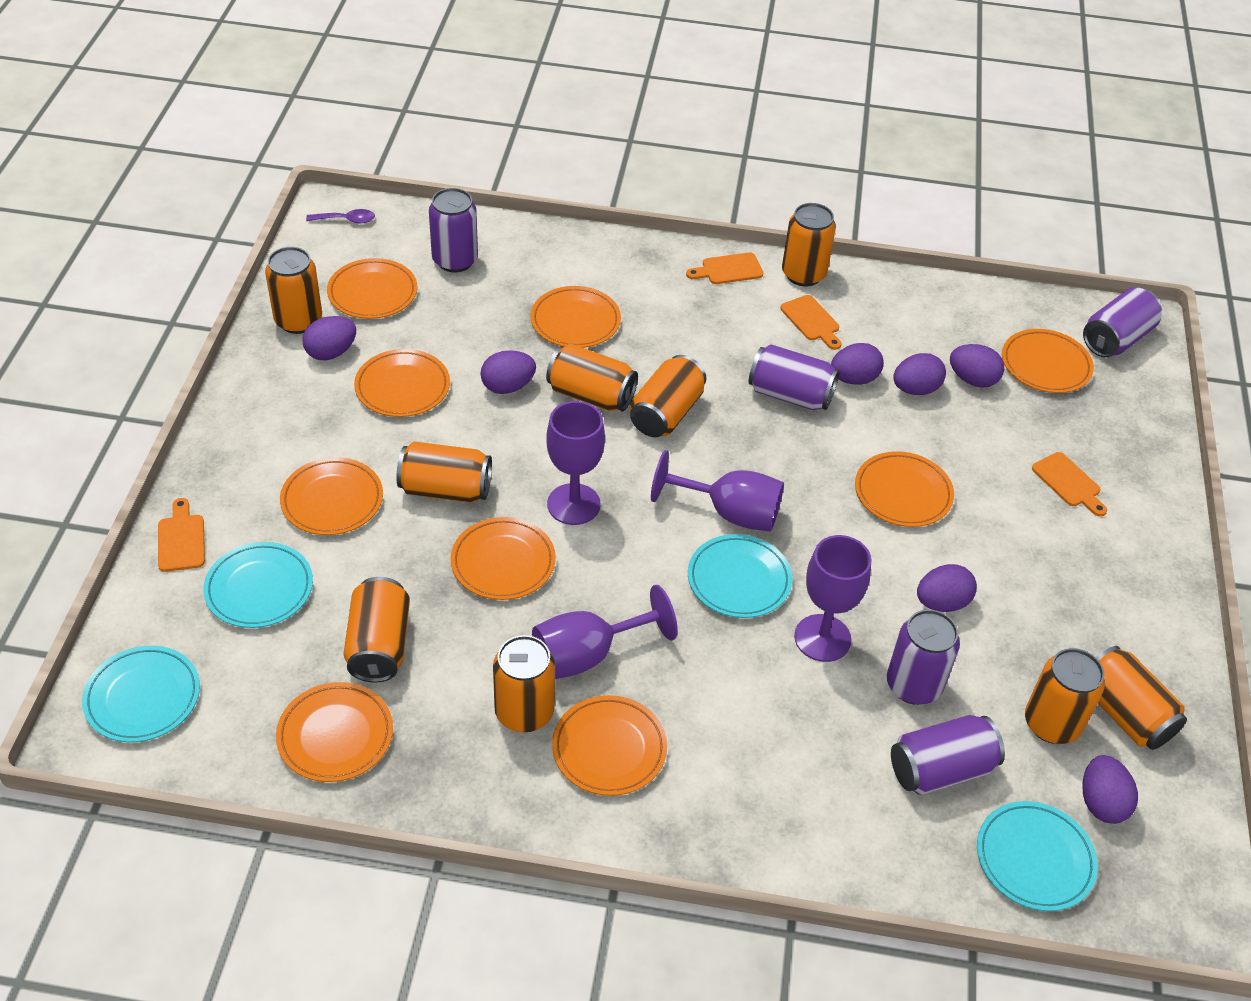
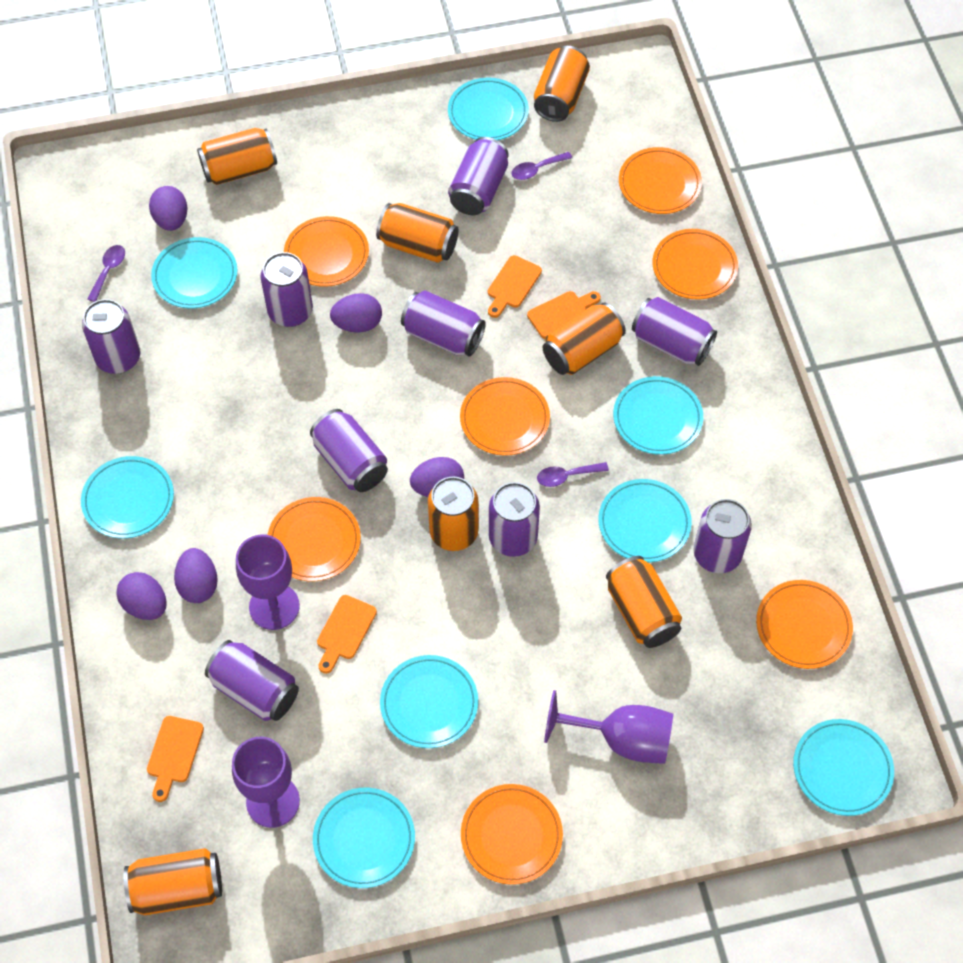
orange can: [265,247,322,334] [344,577,410,682] [396,441,492,503] [493,635,555,732] [546,344,638,412] [630,355,706,437] [782,203,836,286] [1025,648,1105,744] [1096,646,1187,750] = 9 -> [124,848,222,915] [197,128,277,185] [376,203,458,263] [428,477,479,551] [534,46,590,122] [543,303,626,375] [606,556,682,648] = 7
orange plate: [276,682,393,782] [280,457,383,535] [327,258,417,319] [354,349,450,417] [451,517,556,600] [530,286,621,348] [552,695,667,796] [855,451,954,527] [1002,329,1094,393] = 9 -> [267,497,361,581] [284,216,369,287] [460,377,550,456] [461,784,563,885] [619,147,702,214] [652,229,738,300] [756,580,853,669] = 7
purple can: [429,188,478,272] [749,344,840,410] [887,609,960,705] [891,715,1005,795] [1083,287,1162,357] = 5 -> [82,299,140,374] [205,640,299,721] [260,252,313,327] [310,409,388,492] [401,290,486,356] [448,137,509,215] [489,482,540,557] [632,297,717,366] [693,499,752,573] = 9
purple egg: [303,316,356,360] [480,350,536,394] [831,343,884,385] [893,353,946,395] [917,564,977,612] [950,344,1004,388] [1082,755,1138,824] = 7 -> [116,572,166,620] [149,186,188,231] [174,548,218,603] [330,293,382,333] [410,457,464,497] = 5
purple goblet: [532,585,678,679] [546,401,605,525] [651,450,784,532] [794,535,871,662] = 4 -> [232,737,300,828] [236,534,300,630] [544,690,673,764] = 3
purple spoon: [306,209,375,223] = 1 -> [87,245,125,302] [511,152,572,180] [537,462,609,487] = 3
turquoise plate: [82,646,200,742] [203,542,313,628] [688,534,792,618] [977,801,1098,911] = 4 -> [81,456,174,538] [151,237,237,308] [313,788,415,888] [380,655,478,748] [448,78,529,140] [598,479,692,563] [613,376,703,455] [793,719,894,816] = 8

